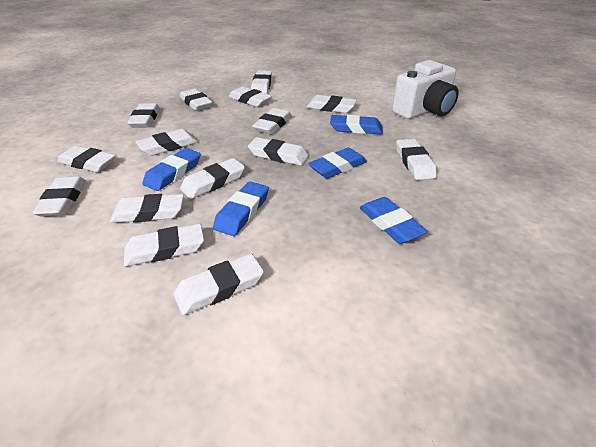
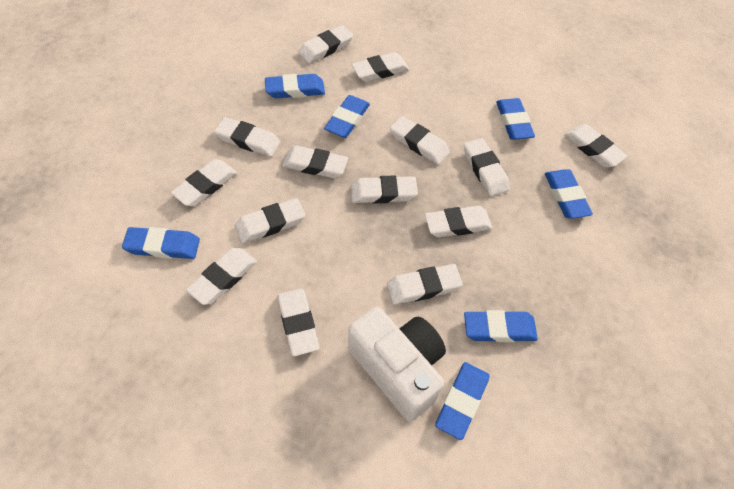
blue eraser: [142,148,200,191] [213,181,269,236] [308,148,367,179] [330,115,383,134] [360,197,428,244] = 5 -> [122,227,200,259] [265,74,325,98] [324,95,370,138] [435,362,490,440] [464,310,538,342] [496,98,535,140] [545,169,593,219] = 7
white eraser: [32,176,86,217] [57,146,116,172] [110,194,184,223] [124,224,204,266] [127,103,160,128] [136,129,198,156] [174,254,264,315] [180,88,212,111] [180,158,245,199] [228,87,272,107] [248,137,309,166] [251,70,272,94] [252,108,292,134] [306,95,357,113] [396,139,437,180] = 15 -> [171,159,237,206] [186,248,257,305] [214,117,280,157] [235,198,305,243] [277,288,320,356] [282,146,348,178] [298,25,353,64] [351,176,418,204] [352,52,409,82] [387,264,463,305] [390,116,450,165] [425,206,493,238] [464,138,510,196] [564,124,627,168] = 14

